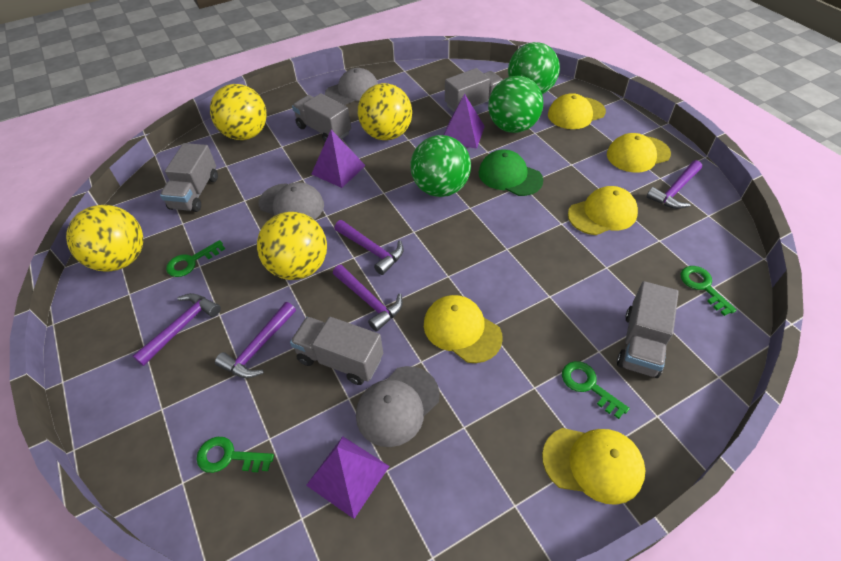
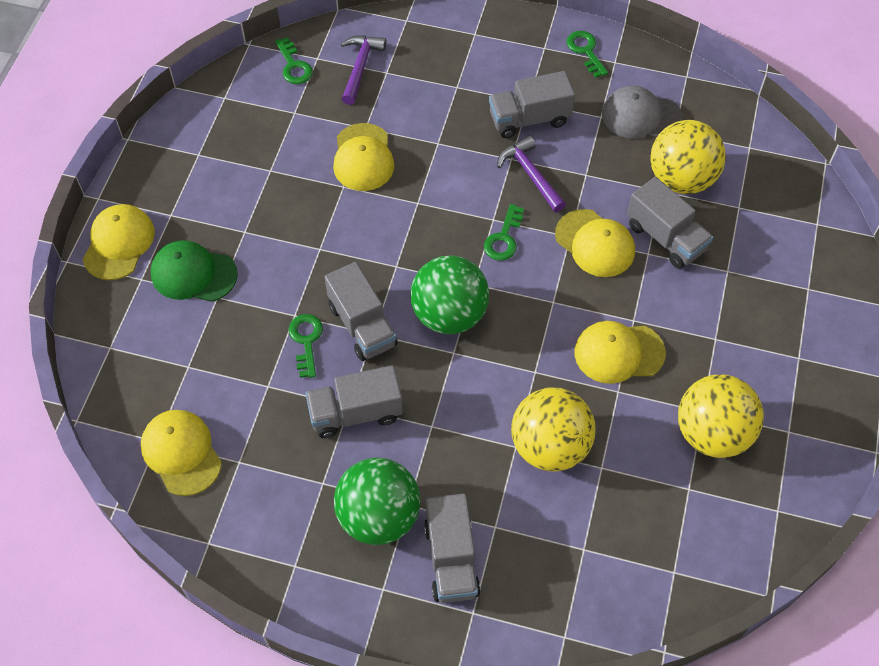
green ball: [410,135,471,197] [488,76,543,133] [508,42,560,94] = 3 -> [334,458,421,545] [411,255,489,334] = 2
grey cap: [259,182,324,220] [325,68,378,105] [356,366,440,447] = 3 -> [602,86,683,139] = 1
purple hammer: [133,293,221,366] [215,302,296,378] [333,265,403,332] [334,220,404,275] [647,160,702,209] = 5 -> [341,36,387,105] [497,136,566,212] = 2
purple pyramid: [306,436,390,519] [311,130,366,188] [444,94,485,149] = 3 -> none = 0
yellow ball: [66,205,143,272] [210,84,267,140] [257,212,327,280] [358,83,412,140] = 4 -> [511,388,596,472] [650,120,726,194] [678,375,764,458] = 3

